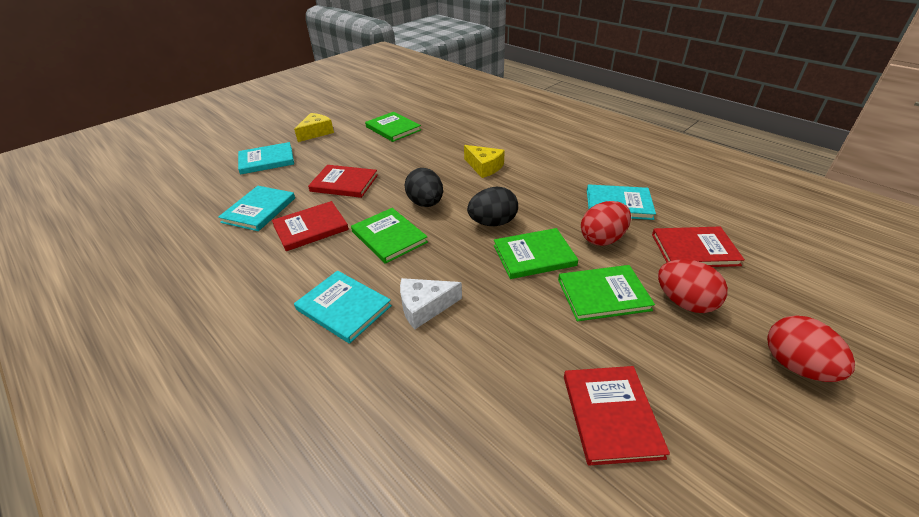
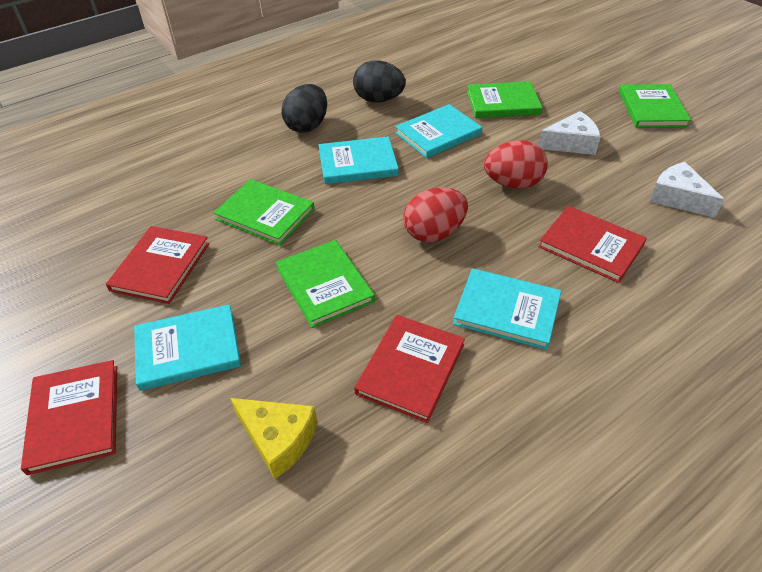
red egg: [581,201,631,246] [658,259,728,313] [767,316,855,382] = 3 -> [403,187,468,242] [484,140,548,189] = 2
white cheese: [400,278,462,329] = 1 -> [538,111,601,155] [649,162,724,218] = 2
yellow cheese: [294,113,334,142] [464,145,505,178] = 2 -> [230,398,318,479] = 1

